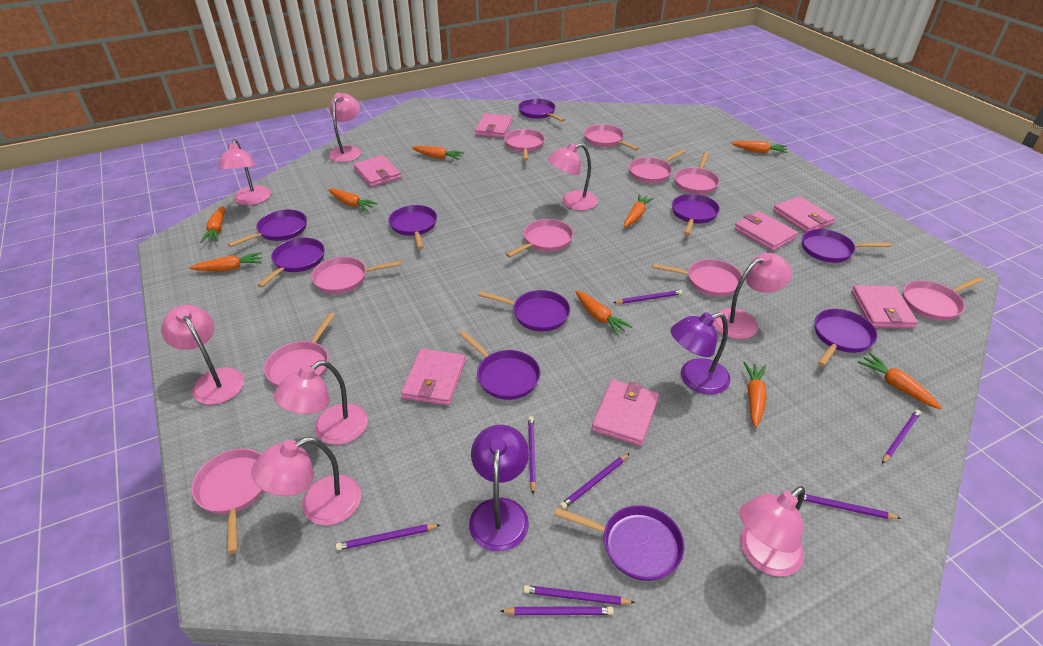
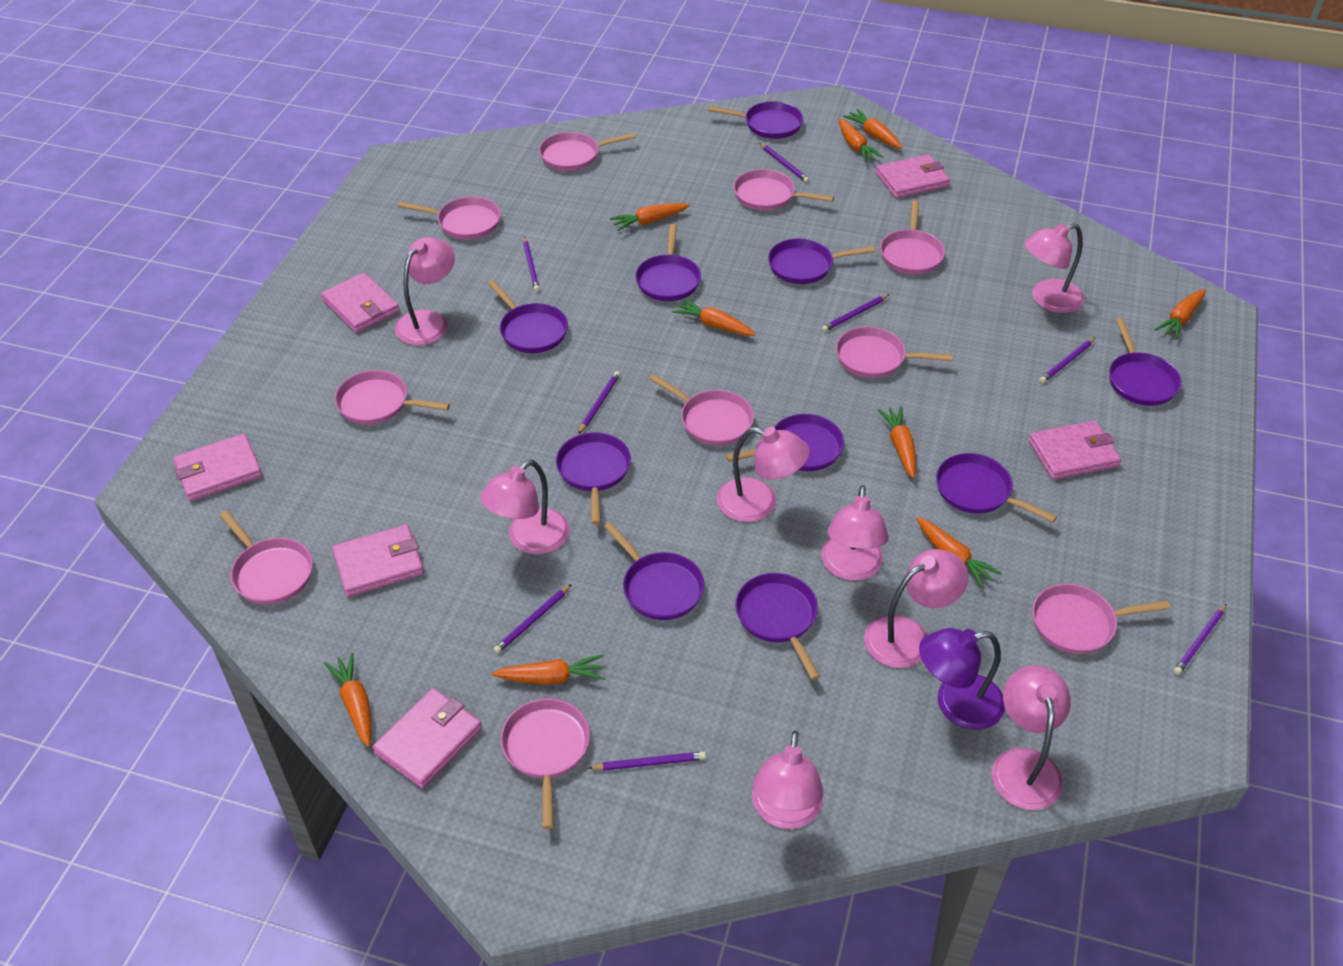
pink wallet: [353,155,401,187] [401,349,466,406] [475,113,513,138] [592,379,659,446] [734,211,798,251] [773,196,835,233] [851,285,918,328] = 7 -> [173,433,262,501] [321,273,400,333] [332,524,424,597] [373,688,482,788] [876,154,950,198] [1029,421,1121,480] = 6
purple lamp: [469,425,529,552] [671,312,731,394] = 2 -> [919,628,1005,730] = 1

